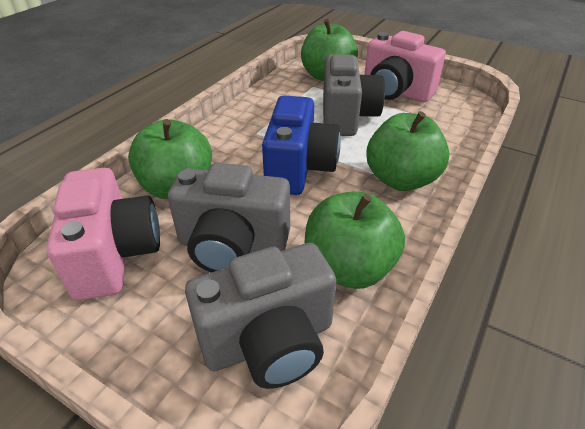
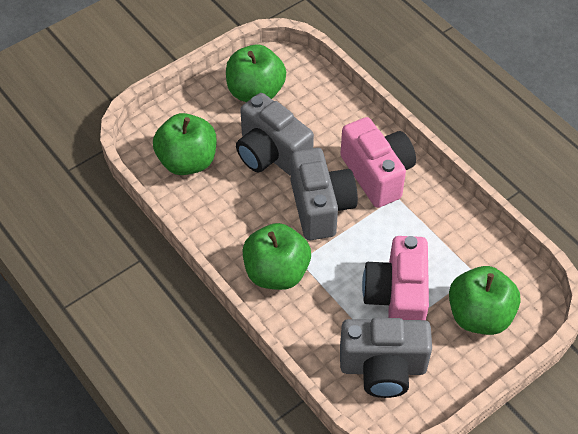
blue camera: [262,96,341,195] = 1 -> none = 0

